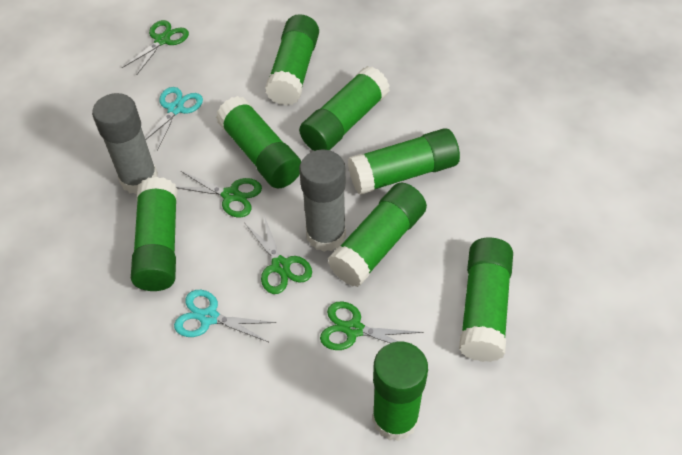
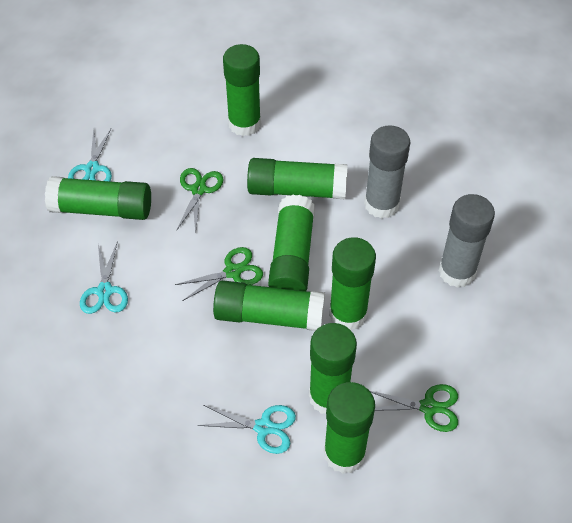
green scissors: [122,20,189,75] [176,171,262,217] [245,216,312,294] [320,301,423,350] = 4 -> [175,247,263,301] [176,168,223,234] [370,384,458,432] = 3
turquoise scissors: [145,87,203,151] [174,290,277,342] = 2 -> [68,128,112,181] [80,243,128,314] [198,405,296,454] = 3

